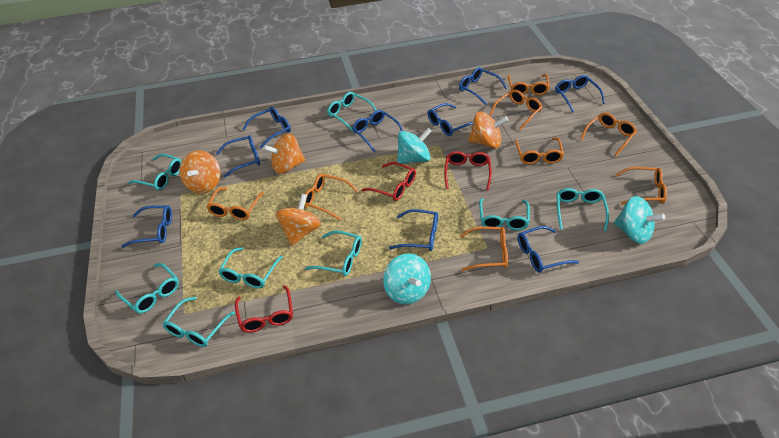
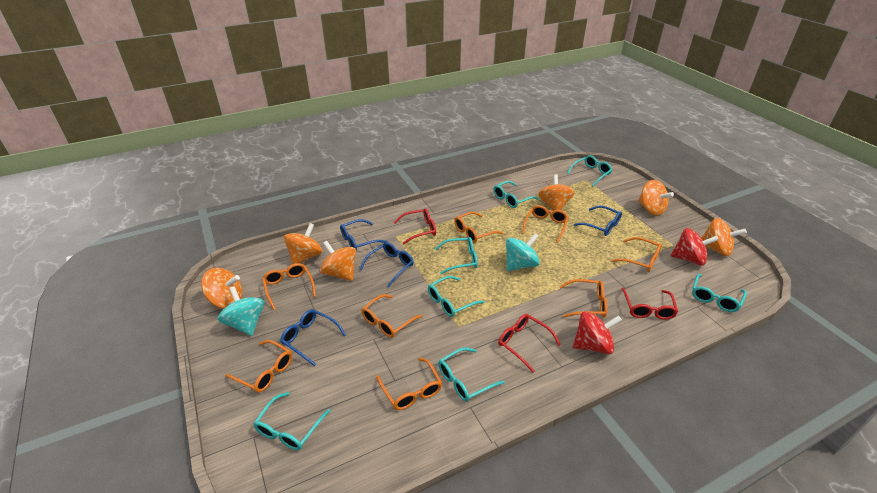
blue glasses: [121,206,172,248] [216,135,260,178] [242,107,291,148] [352,110,403,152] [389,209,438,251] [427,103,473,136] [459,67,507,105] [518,226,579,272] [555,75,605,113] = 9 -> [280,309,346,366] [340,219,388,251] [360,242,414,287] [574,206,622,236] = 4
orange spinning top: [179,151,221,194] [263,134,305,174] [275,194,321,246] [468,111,508,148] = 4 -> [201,268,243,308] [284,223,322,264] [320,241,356,281] [538,174,575,211] [638,180,674,215] [701,218,747,256] = 6
red spinning top: none = 0 -> [573,311,622,354] [671,228,719,266] = 2
turquoise glasses: [115,263,179,314] [128,154,182,190] [162,297,235,347] [218,247,283,289] [305,230,362,276] [327,92,376,132] [479,198,530,230] [556,188,609,231] = 8 -> [253,392,330,450] [428,276,485,317] [435,237,478,274] [438,347,504,402] [493,181,539,208] [567,155,612,186] [692,274,747,312] = 7
turquoise spinning top: [383,253,431,305] [397,128,432,164] [614,196,665,244] = 3 -> [217,286,265,336] [506,233,540,271] = 2

